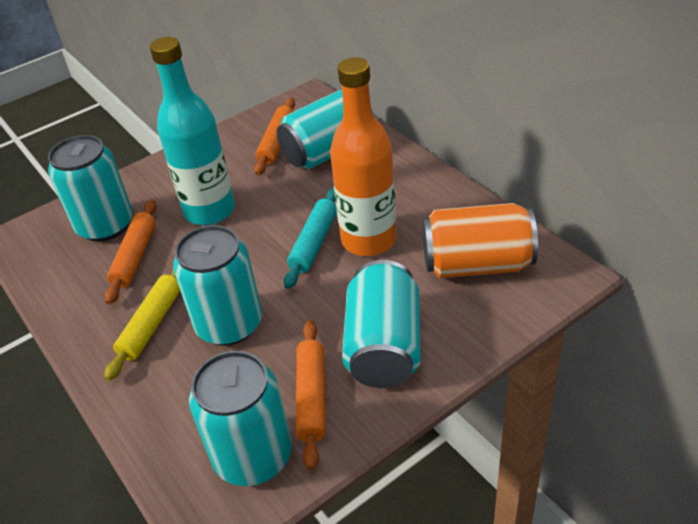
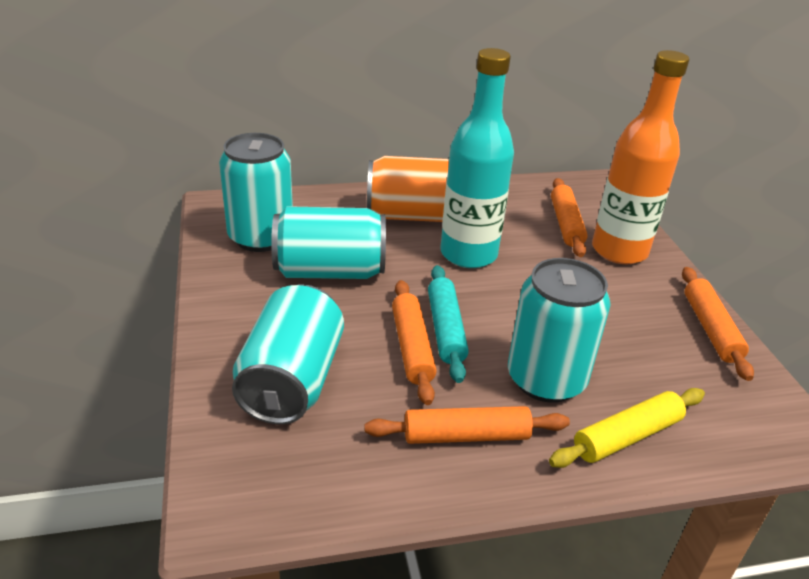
orange rolling pin: [105,200,157,305] [254,98,295,175] [296,320,326,470] = 3 -> [364,406,570,444] [392,280,437,405] [551,178,588,257] [682,267,754,381] = 4
turquoise can: [48,135,133,242] [173,225,262,346] [189,351,292,486] [277,90,374,169] [342,260,421,388] = 5 -> [219,133,293,252] [232,284,344,424] [271,206,386,279] [508,258,611,403] = 4

